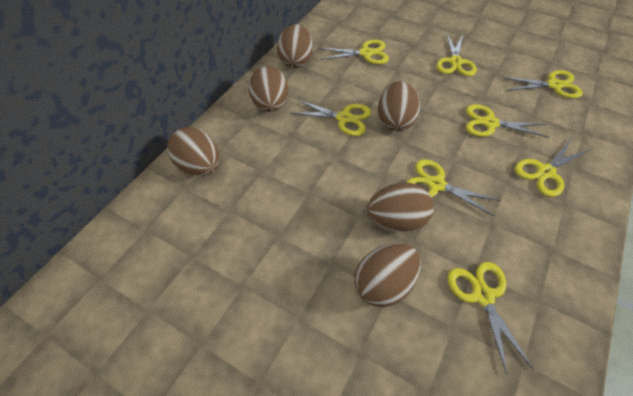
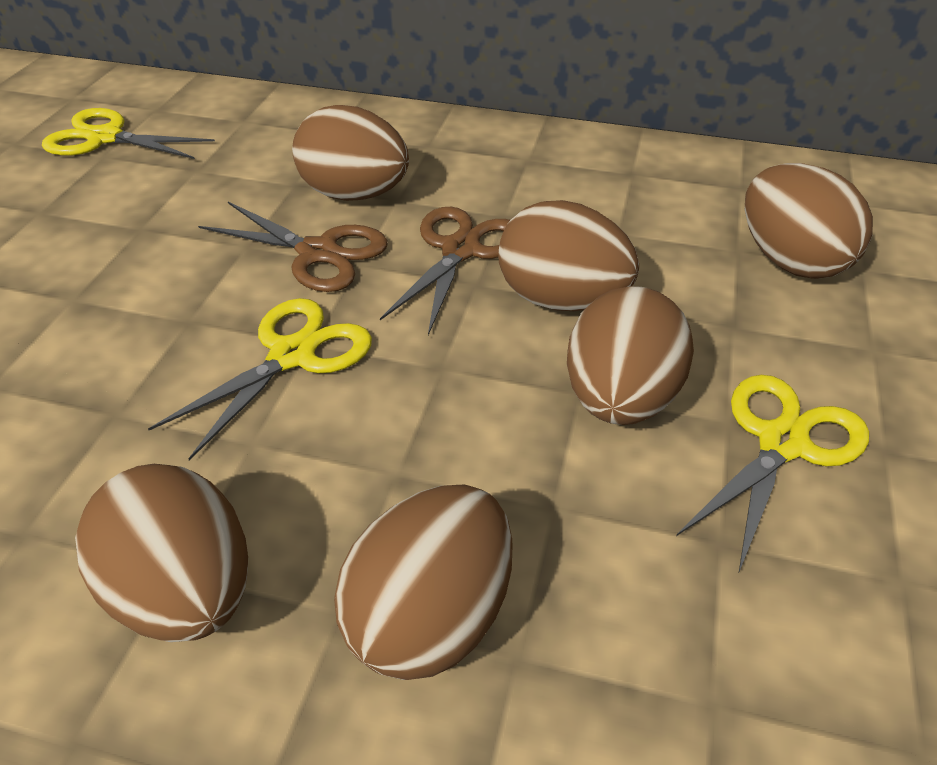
brown scissors: none = 0 -> [198,202,388,292] [380,207,510,335] = 2
yellow scissors: [292,99,371,136] [319,40,389,64] [406,159,501,217] [436,33,477,76] [447,262,533,376] [466,104,549,138] [502,70,583,98] [515,139,591,197] = 8 -> [42,108,215,159] [148,298,372,460] [677,375,869,574] = 3

